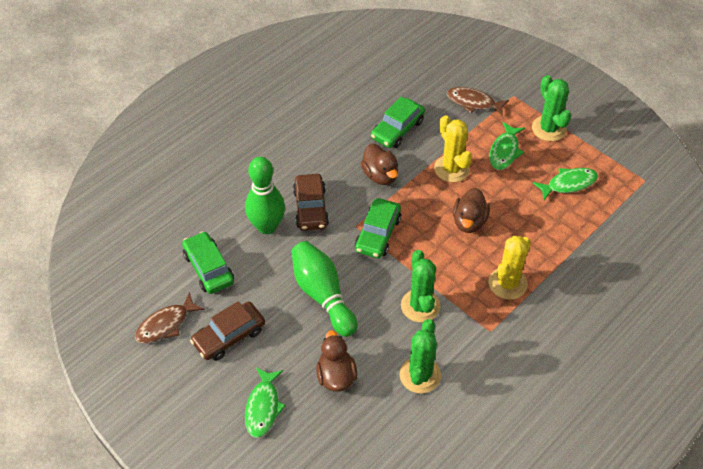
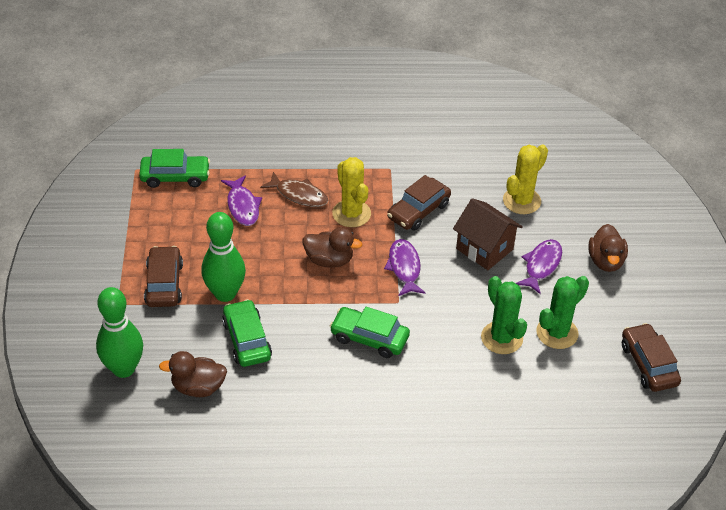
brown car: [190,301,265,361] [293,174,329,231] = 2 -> [144,246,183,307] [387,175,451,231] [622,323,681,392] = 3
brown fish: [135,292,205,344] [447,87,509,116] = 2 -> [260,172,328,207] = 1
brown house: none = 0 -> [453,198,523,270] = 1
green cactus: [400,319,441,394] [401,250,440,323] [532,75,571,141] = 3 -> [481,276,527,354] [536,276,589,349] = 2
green fish: [245,367,286,438] [489,122,525,170] [533,168,598,200] = 3 -> none = 0
purple fish: none = 0 -> [221,175,262,226] [384,239,426,296] [515,239,562,294] = 3

